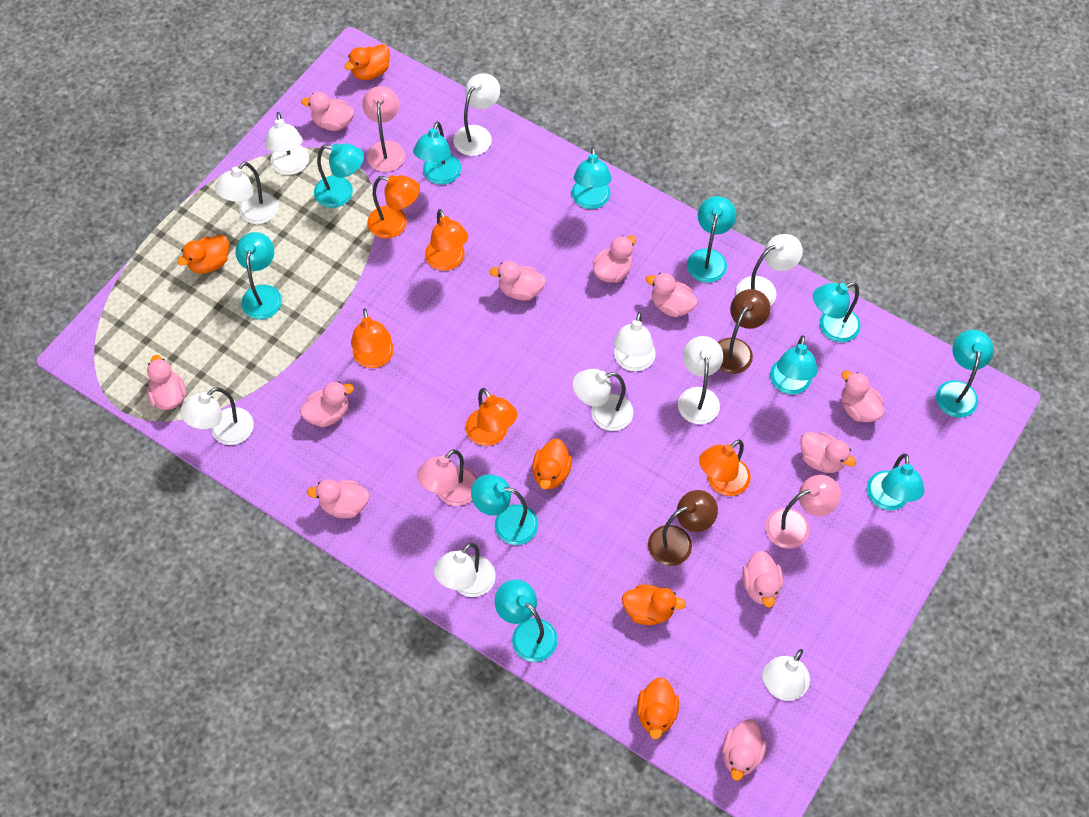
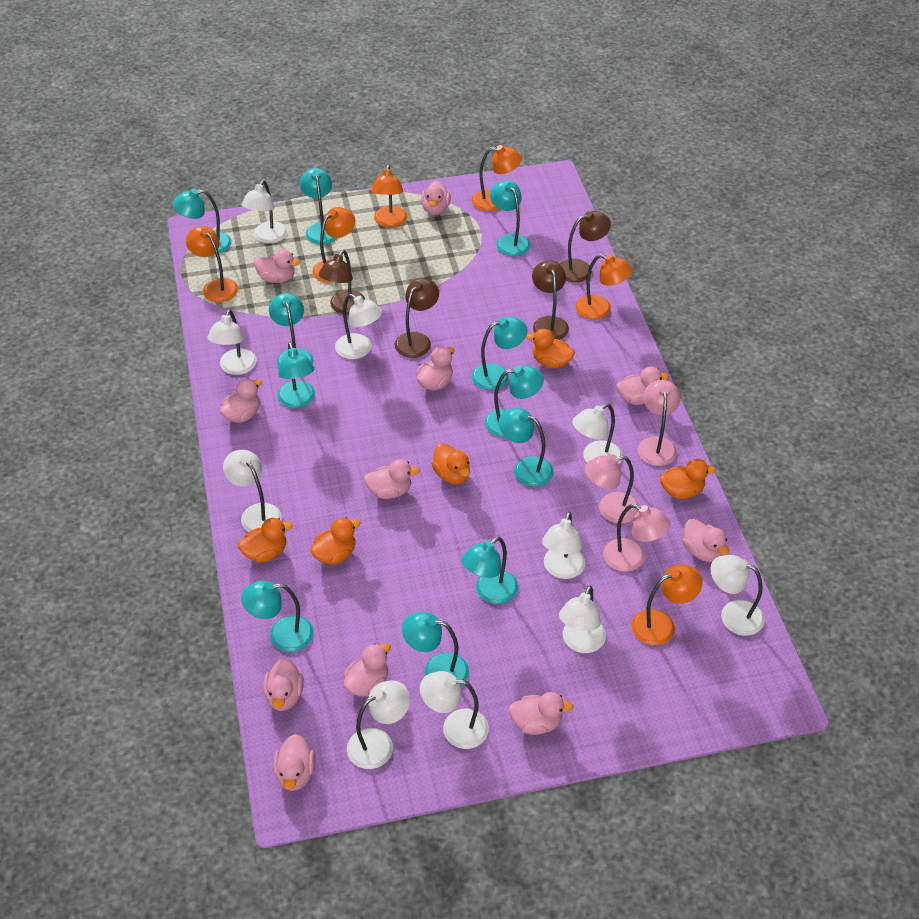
brown lamp: [648,490,718,566] [718,289,770,374] = 2 -> [319,250,365,314] [395,278,439,358] [532,261,569,340] [560,211,611,282] = 4
orange lamp: [351,308,394,368] [367,175,420,239] [425,209,468,271] [466,388,517,446] [699,439,751,496] = 5 -> [186,226,238,302] [313,207,355,283] [371,165,407,228] [471,145,522,211] [575,254,632,320] [631,564,703,645] = 6

